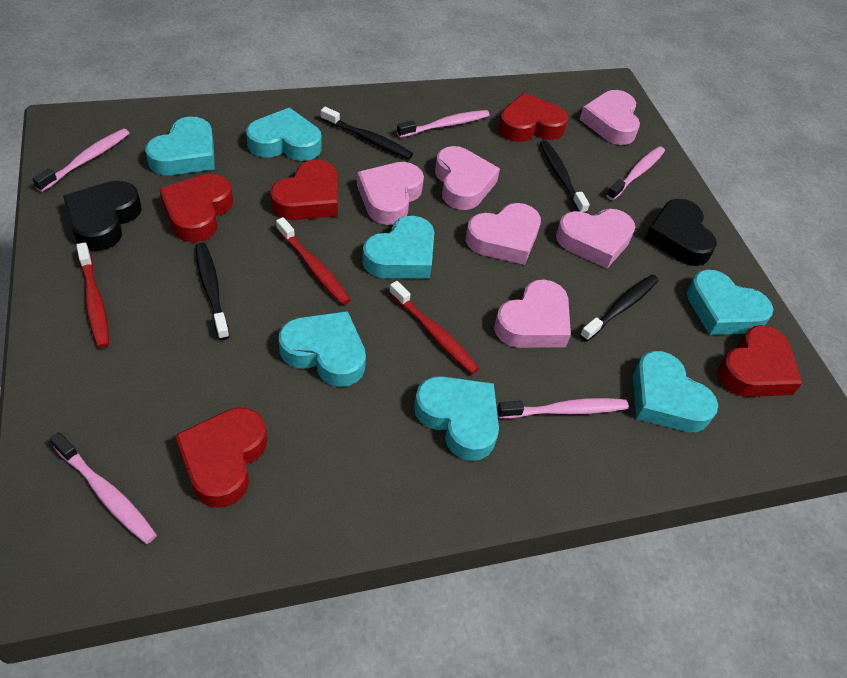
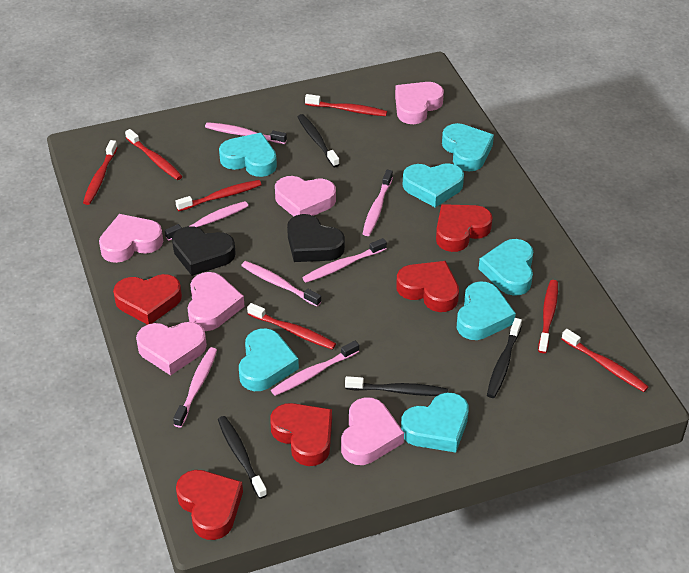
pink toothbrush: [32,129,129,192] [50,432,157,544] [397,110,490,138] [497,398,629,419] [607,146,665,200] = 5 -> [165,201,248,241] [173,347,217,428] [205,122,287,144] [241,261,321,307] [271,341,359,396] [302,238,387,283] [362,170,393,236] = 7
red toothbrush: [76,242,109,348] [276,217,350,305] [389,281,479,374] = 3 -> [83,140,118,205] [125,129,182,180] [175,180,262,211] [247,303,336,350] [305,94,387,116] [538,280,558,353] [562,329,648,392] = 7

